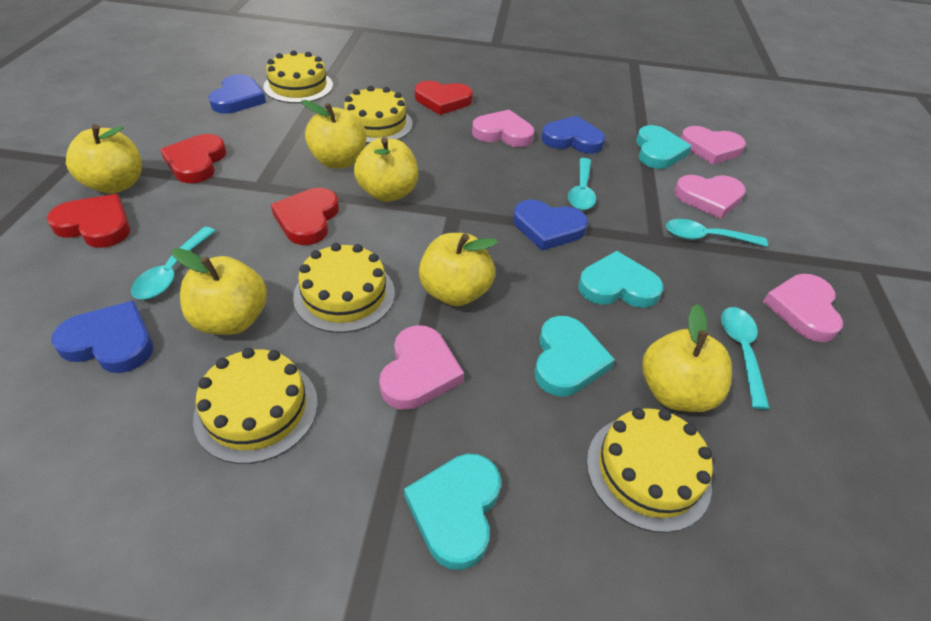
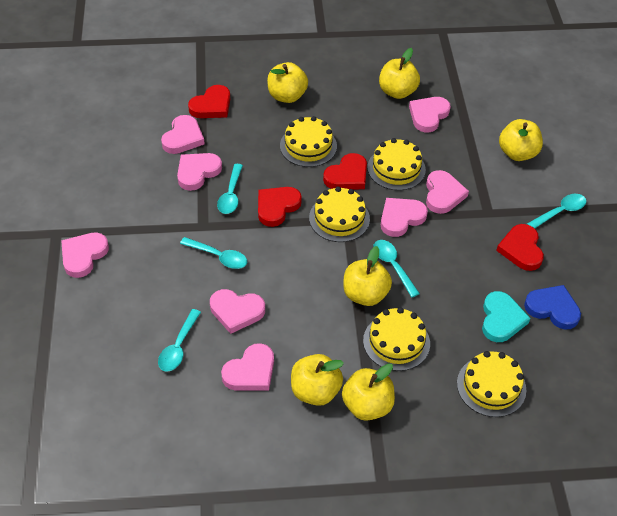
blue heart: [51,301,153,373] [208,74,266,114] [513,199,588,251] [541,116,605,154] = 4 -> [524,285,581,330] = 1
pink heart: [379,325,464,410] [472,110,535,147] [674,175,746,219] [681,126,746,165] [763,274,843,342] = 5 -> [61,232,109,278] [161,115,205,154] [177,153,222,191] [210,289,265,334] [221,343,274,391] [381,198,428,237] [409,97,451,132] [426,170,469,214] = 8
turquoise heart: [404,454,501,570] [534,316,615,396] [578,251,663,308] [636,125,692,169] = 4 -> [482,291,530,342] = 1
turquoise spoon: [131,227,216,299] [568,158,596,210] [666,219,768,247] [721,307,770,410] = 4 -> [158,309,201,372] [180,237,247,269] [217,164,243,214] [373,240,420,297] [527,194,586,228] = 5

